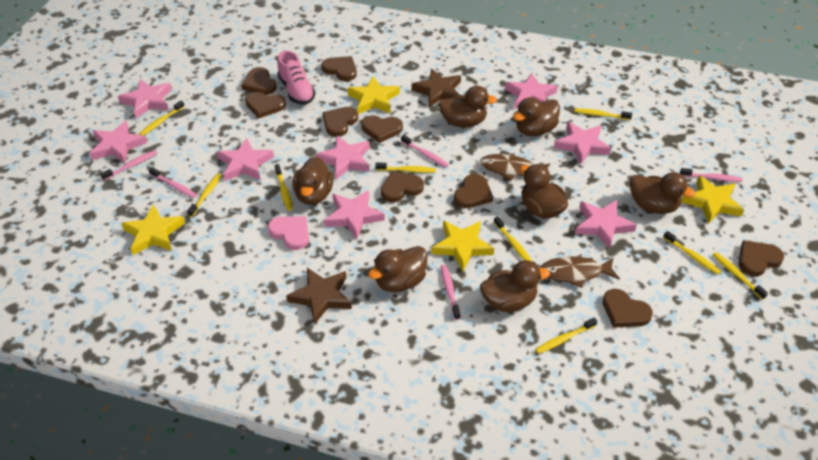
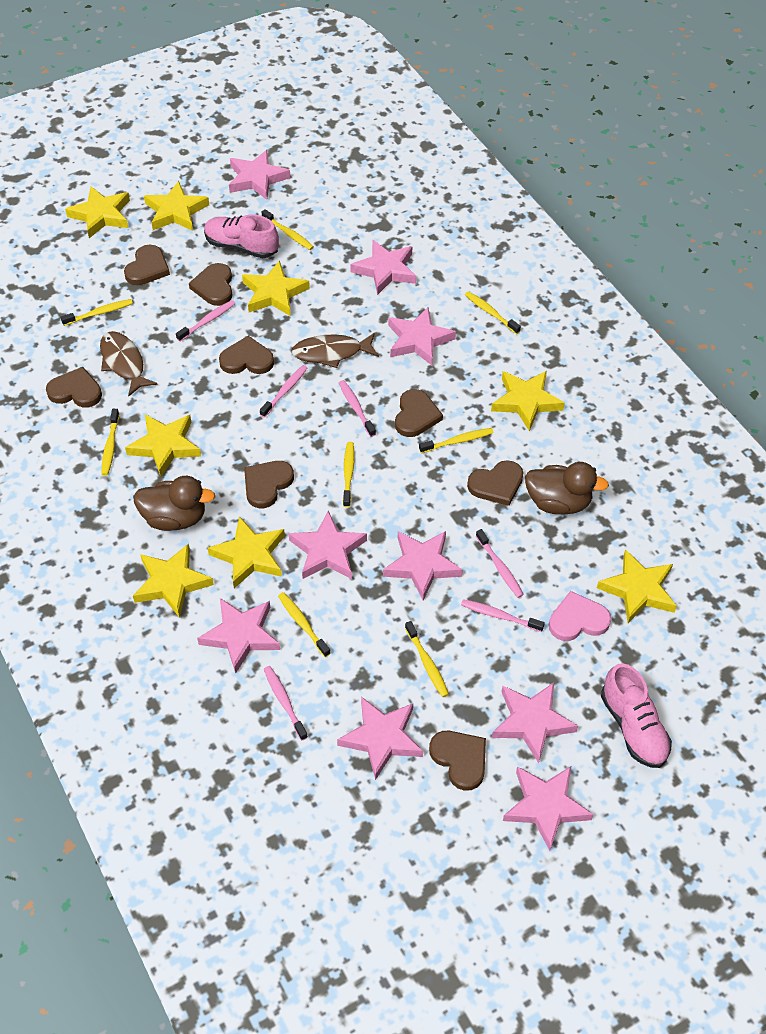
brown duck: [292,156,334,205] [368,246,427,292] [438,86,497,127] [480,260,550,312] [513,97,560,136] [520,164,568,219] [630,172,696,214] = 7 -> [133,476,215,531] [525,462,609,515] = 2
brown heart: [241,67,277,95] [245,92,286,118] [321,56,357,81] [323,107,358,137] [361,115,403,143] [381,171,424,202] [454,174,493,208] [603,289,653,328] [739,240,784,276] = 9 -> [46,367,102,408] [124,245,170,285] [189,263,232,306] [219,336,274,374] [244,461,294,508] [395,389,443,437] [429,731,486,791] [467,460,524,506] = 8
brown star: [286,268,352,324] [411,69,461,108] = 2 -> none = 0
pink shoe: [277,50,315,105] = 1 -> [204,215,279,258] [601,663,672,768] = 2
pink star: [89,121,147,163] [118,79,172,119] [217,138,274,181] [315,135,370,180] [324,190,385,239] [505,73,558,109] [554,122,611,165] [575,200,637,249] = 8 -> [197,598,280,674] [229,150,290,200] [289,511,367,579] [337,697,423,780] [350,240,416,295] [383,531,463,601] [388,307,456,366] [492,683,578,763] [503,766,594,851] = 9
pink toothbrush: [100,150,157,181] [149,167,197,198] [401,135,449,167] [441,265,461,320] [680,168,742,182] = 5 -> [176,300,236,342] [260,365,307,418] [264,666,308,741] [339,380,376,437] [461,599,545,632] [476,529,524,598] = 6
yellow star: [121,204,185,255] [347,76,400,114] [431,221,494,271] [681,175,744,224] = 4 -> [65,186,130,238] [125,414,201,477] [133,544,214,618] [144,181,209,231] [208,516,285,588] [242,261,310,316] [491,371,565,431] [597,549,677,623] = 8
yellow toothbrush: [139,101,185,135] [187,173,222,217] [274,164,293,211] [375,162,436,173] [494,216,533,262] [535,317,597,354] [574,108,632,120] [663,231,721,275] [713,252,768,300] = 9 -> [60,299,133,326] [102,409,119,476] [262,209,314,250] [278,592,331,657] [343,442,355,507] [405,621,449,697] [419,428,494,453] [465,291,521,334] = 8

